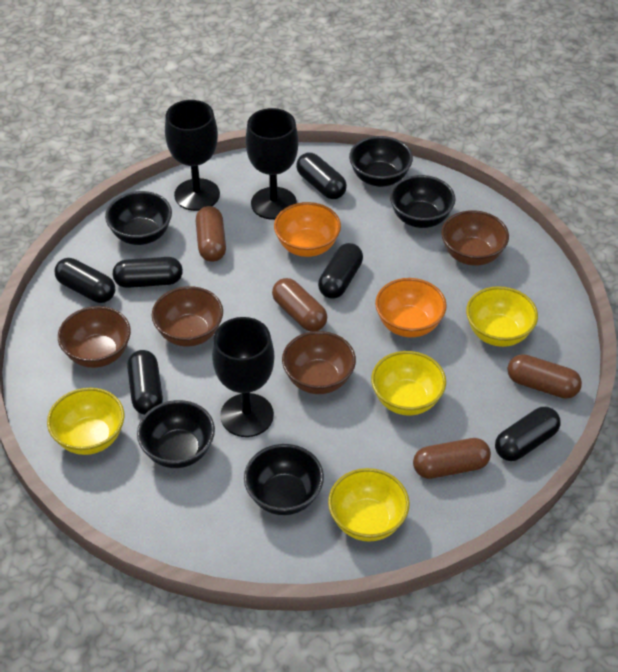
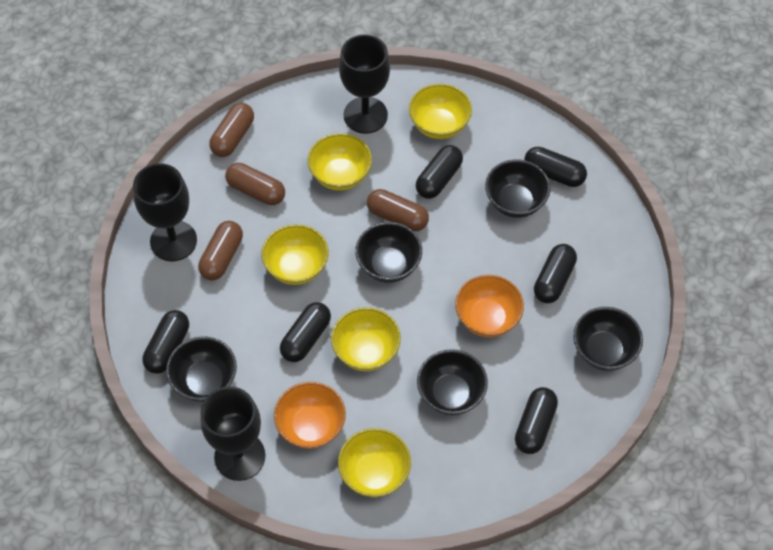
brown bowl: [58,306,131,368] [152,286,223,346] [282,331,356,394] [441,210,509,266] = 4 -> none = 0
yellow bowl: [47,387,124,455] [328,468,410,542] [371,351,446,415] [466,286,538,347] = 4 -> [262,224,329,285] [308,133,372,191] [331,307,401,371] [338,428,411,497] [409,84,472,139] = 5

